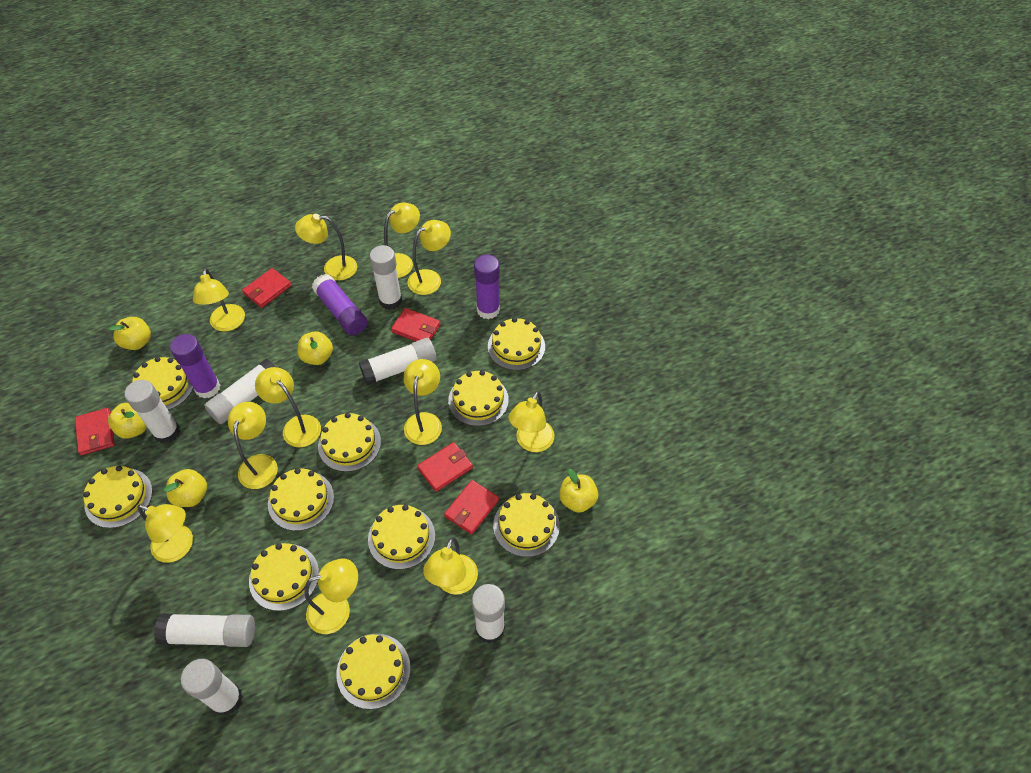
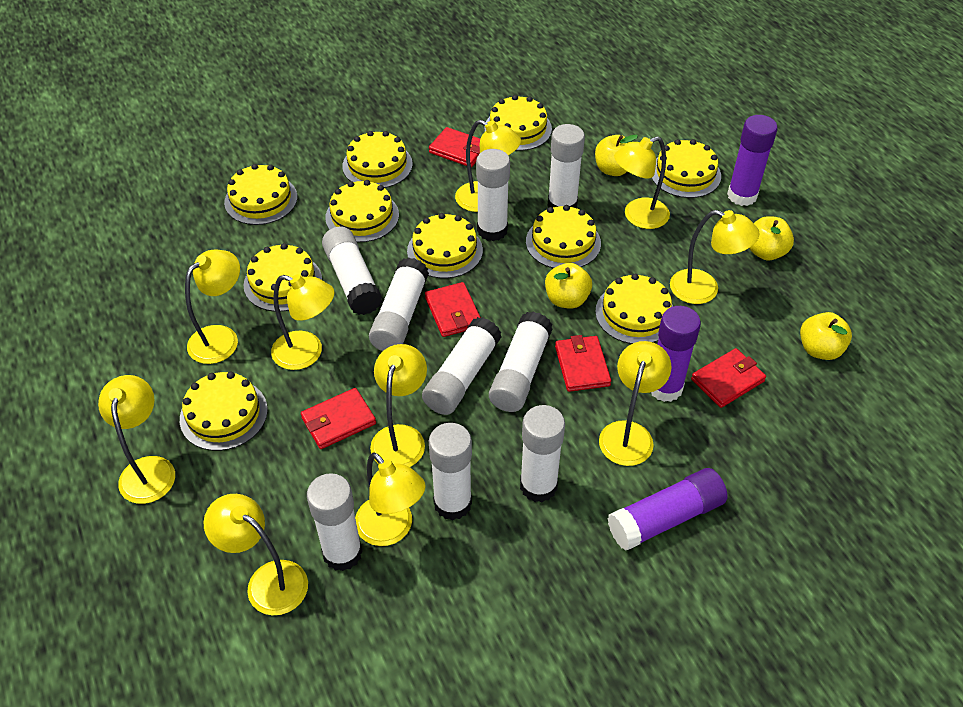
white glue stick: [125,380,180,444] [154,613,255,647] [181,659,243,715] [204,359,276,424] [359,338,437,385] [369,245,402,310] [472,584,505,644] = 7 -> [307,473,363,571] [322,226,382,315] [369,257,429,351] [422,317,501,415] [429,423,472,520] [476,149,510,241] [489,312,553,412] [520,405,565,502] [548,124,585,208] = 9
yellow apple: [108,317,151,350] [108,403,147,439] [164,469,207,507] [297,331,333,365] [559,469,598,513] = 5 -> [545,263,592,309] [595,135,638,176] [749,216,794,261] [800,312,852,360] = 4
yellow lamp: [137,504,193,563] [193,268,245,332] [228,402,278,489] [255,367,321,447] [295,214,357,280] [304,558,358,634] [384,202,420,278] [403,359,442,445] [407,220,451,295] [423,537,478,595] [508,391,554,452] = 11 -> [98,375,175,504] [185,250,240,364] [204,494,308,615] [271,274,335,370] [355,452,426,546] [370,344,427,467] [455,120,521,212] [599,341,671,466] [614,136,670,229] [670,210,760,304] = 10

